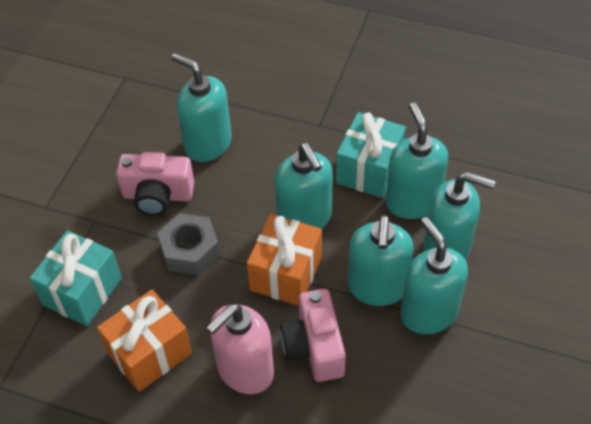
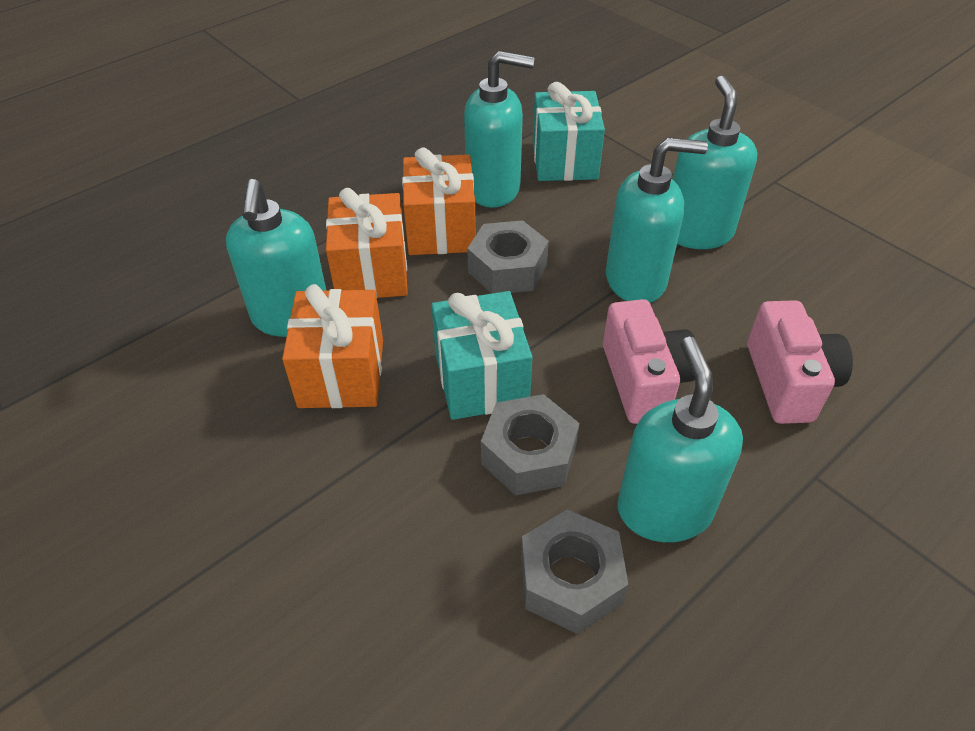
grey nut: [157,213,220,276] = 1 -> [467,220,549,294] [481,394,580,496] [521,509,628,634] = 3
orange gift: [97,289,192,392] [247,214,322,306] = 2 -> [282,284,383,408] [326,188,408,298] [402,147,476,255] = 3
pink soap dispenser: [206,303,274,394] = 1 -> none = 0
turquoise soap dispenser: [171,53,232,162] [275,143,333,229] [348,215,414,306] [386,103,448,219] [400,217,468,334] [423,172,495,260] = 6 -> [226,179,327,337] [464,51,535,208] [606,138,708,303] [617,337,743,542] [673,76,757,249] = 5

